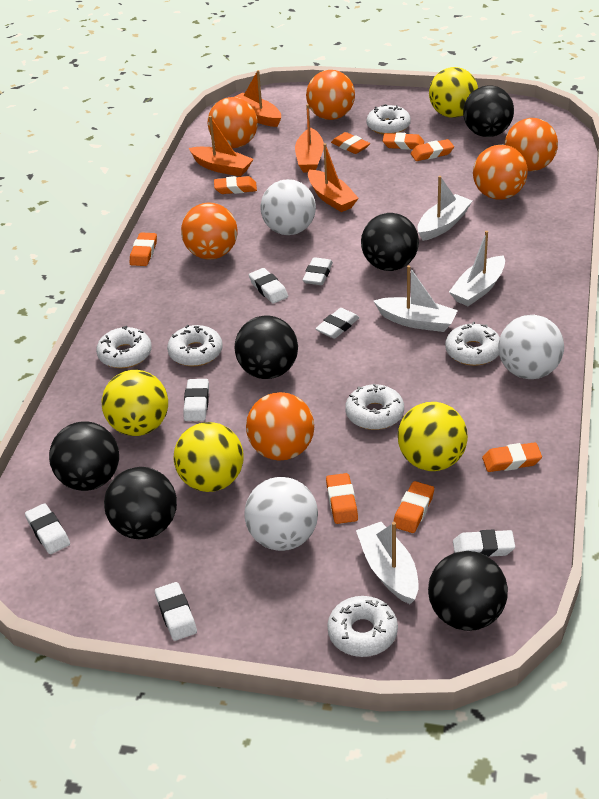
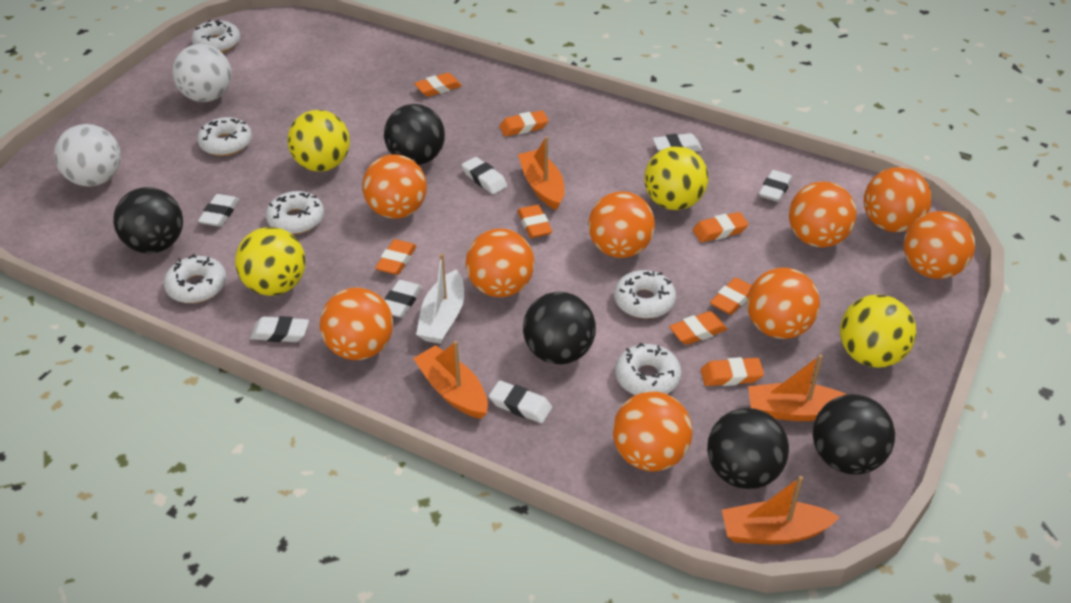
black ball: [49,421,119,491] [104,467,177,539] [235,316,298,379] [361,213,419,271] [428,551,508,631] [463,85,514,137] = 6 -> [113,187,183,253] [384,104,445,165] [523,292,596,365] [707,408,789,489] [813,394,895,474] = 5
orange ball: [181,203,238,260] [208,97,258,148] [246,392,314,460] [306,70,355,120] [473,145,528,200] [505,118,558,171] = 6 -> [320,287,393,360] [362,154,427,219] [466,229,534,297] [588,191,655,258] [613,391,693,472] [747,267,820,339] [789,181,857,248] [864,167,932,232] [904,211,975,279] = 9
white ball: [244,477,318,551] [260,179,316,235] [499,315,564,379] = 3 -> [54,124,121,187] [172,44,232,102] = 2
white boat: [356,522,419,604] [374,265,458,332] [418,176,472,241] [449,231,505,306] = 4 -> [416,254,464,344] = 1

